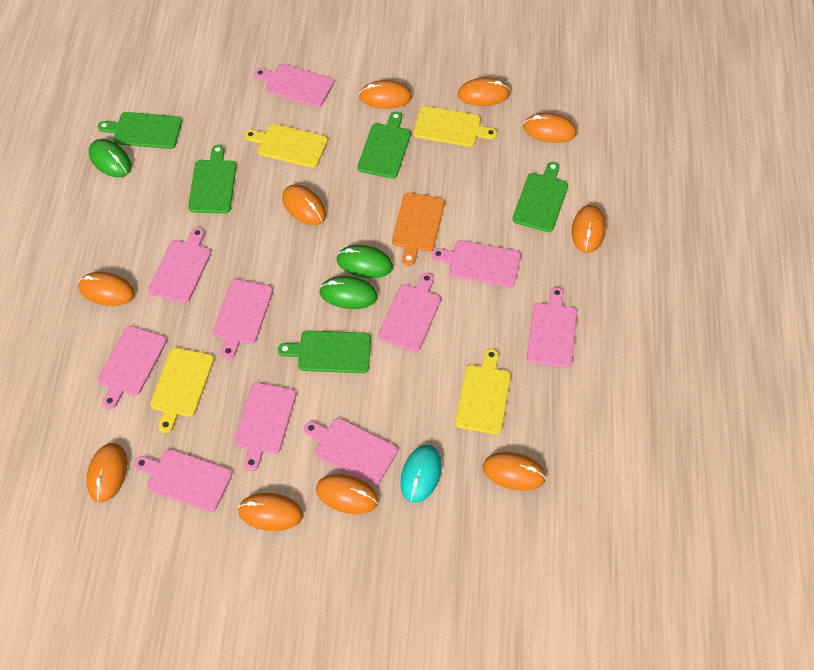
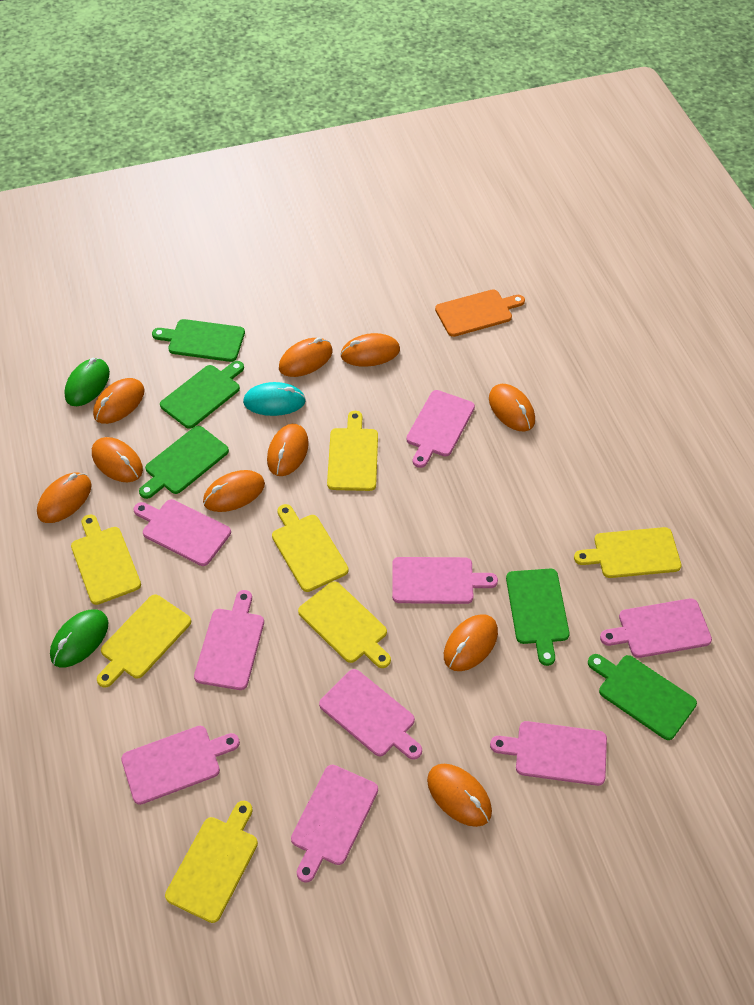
green mouse: [89,139,131,178] [319,276,378,309] [336,245,393,278] = 3 -> [50,610,109,667] [64,358,110,406] = 2
pink cutting board: [98,326,167,409] [134,449,232,512] [148,227,211,303] [213,279,273,359] [234,383,296,471] [254,64,334,108] [304,418,398,485] [378,273,441,351] [431,240,521,287] [527,287,577,368] = 10 -> [121,726,240,805] [134,499,231,566] [194,590,264,690] [291,765,378,883] [319,669,422,760] [392,557,498,604] [406,390,475,468] [490,721,607,786] [600,598,712,658] = 9
yellow cutting board: [150,348,214,433] [244,124,328,168] [414,106,497,147] [455,349,511,434] = 4 -> [71,515,141,605] [97,594,191,688] [165,801,258,923] [272,504,349,592] [298,581,391,668] [327,411,378,491] [574,527,682,578] = 7

